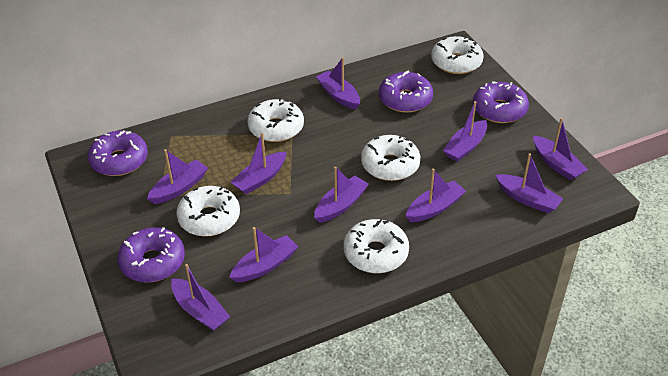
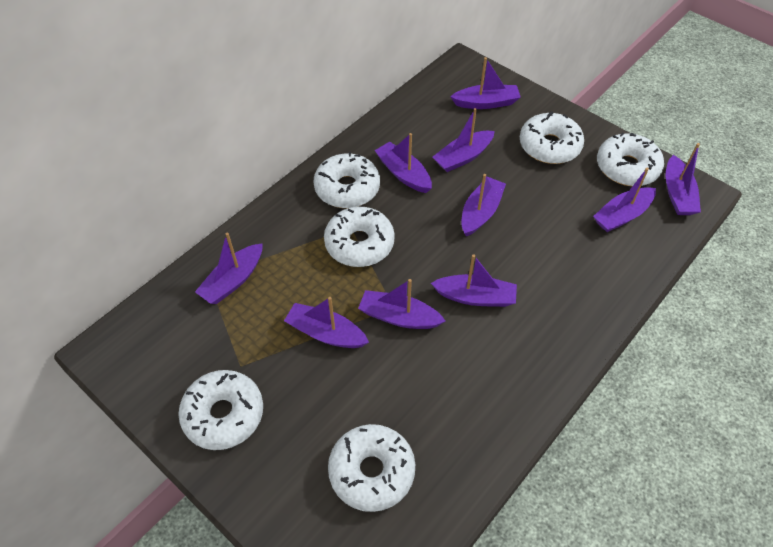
purple donut: [88,130,148,176] [118,227,185,283] [379,70,433,113] [473,81,529,123] = 4 -> none = 0
white donut: [176,186,240,237] [248,98,304,142] [344,219,409,273] [361,135,420,181] [431,36,483,74] = 5 -> [178,370,263,450] [314,152,380,208] [324,207,395,267] [328,424,415,512] [520,111,584,164] [597,133,664,186] = 6

